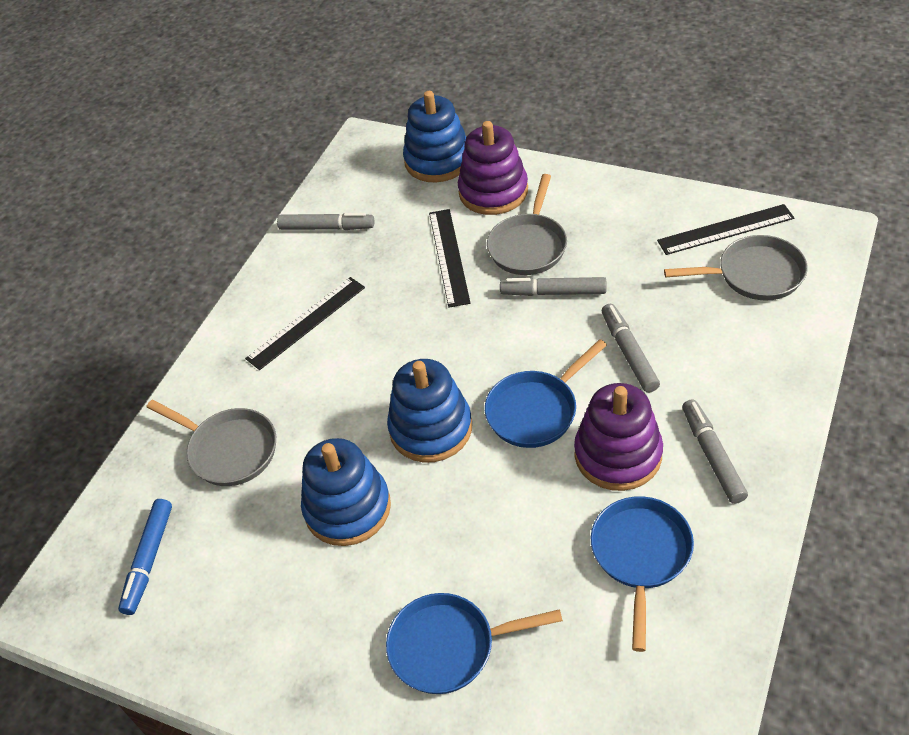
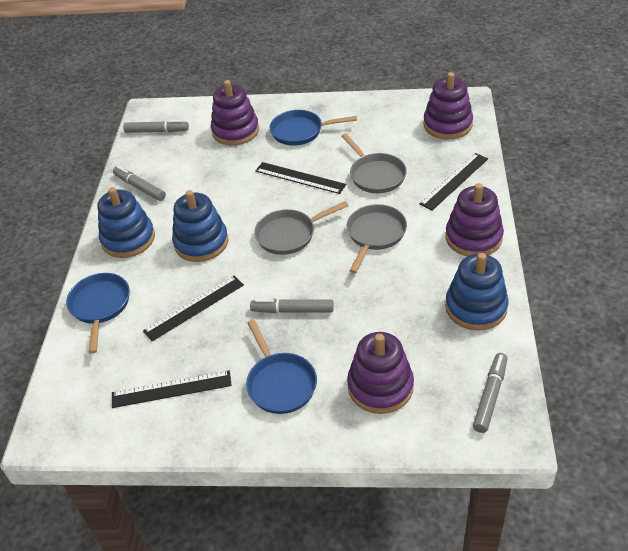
black ruler: [245,277,365,370] [429,209,471,308] [657,204,794,255] = 3 -> [112,370,232,408] [143,276,244,341] [255,162,346,194] [419,153,488,211] = 4
blue marker: [118,499,172,615] = 1 -> none = 0
purple stacking toy: [458,121,528,215] [574,383,663,491] = 2 -> [211,80,259,145] [347,332,414,414] [424,72,473,139] [446,183,504,256] = 4

